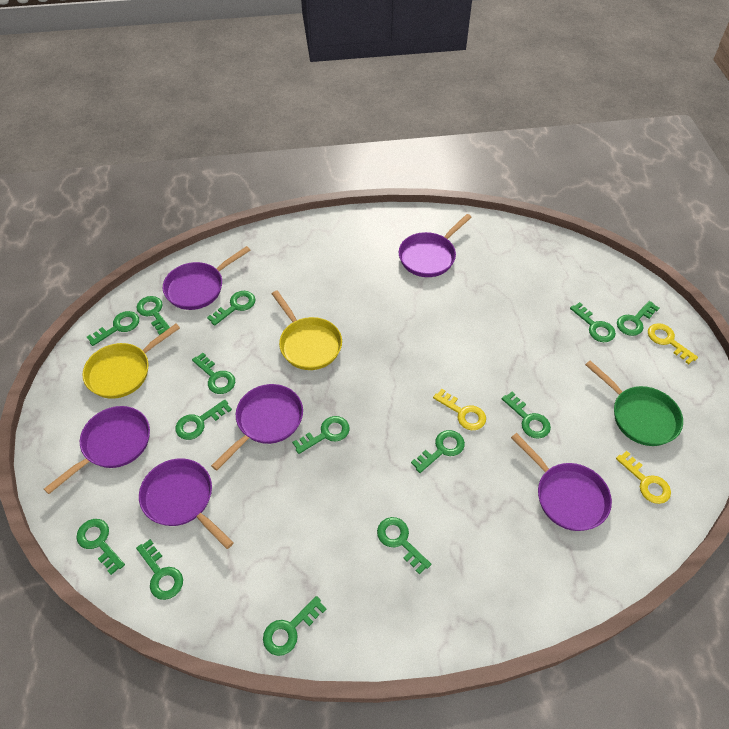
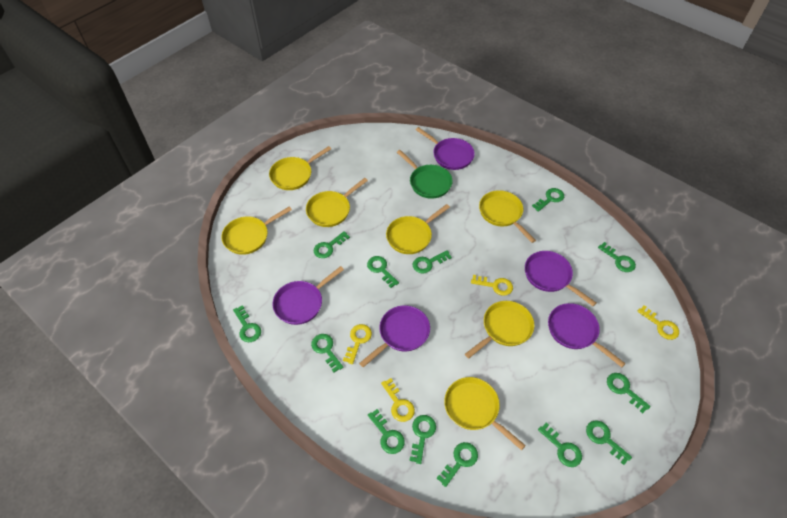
green key: [77,519,125,575] [87,311,139,346] [136,296,170,335] [136,539,183,600] [175,400,232,440] [192,353,235,394] [207,291,255,326] [263,596,326,656] [292,416,350,454] [377,517,431,574] [411,430,465,473] [501,392,551,439] [570,302,616,342] [617,301,659,336] = 14 -> [233,305,261,342] [311,334,343,372] [314,231,350,258] [367,256,399,288] [368,409,405,454] [409,415,436,464] [413,250,452,274] [437,442,478,487] [532,188,564,212] [538,422,582,467] [586,420,632,465] [598,242,636,272] [607,373,651,413] = 13
purple pan: [44,406,150,494] [139,458,234,549] [163,246,250,310] [211,384,303,470] [399,214,472,277] [511,433,612,531] = 6 -> [273,266,344,325] [359,305,430,367] [416,127,475,170] [525,251,596,306] [548,303,626,367] = 5
yellow key: [433,389,486,430] [616,451,671,504] [648,323,698,364] = 3 -> [343,324,372,364] [381,378,415,422] [471,275,513,296] [637,305,679,340] = 4
yellow pan: [83,324,180,399] [272,291,342,370] = 2 -> [221,207,292,255] [269,146,331,190] [306,178,368,227] [386,204,450,254] [444,377,526,450] [465,301,534,359] [479,190,536,243] = 7

